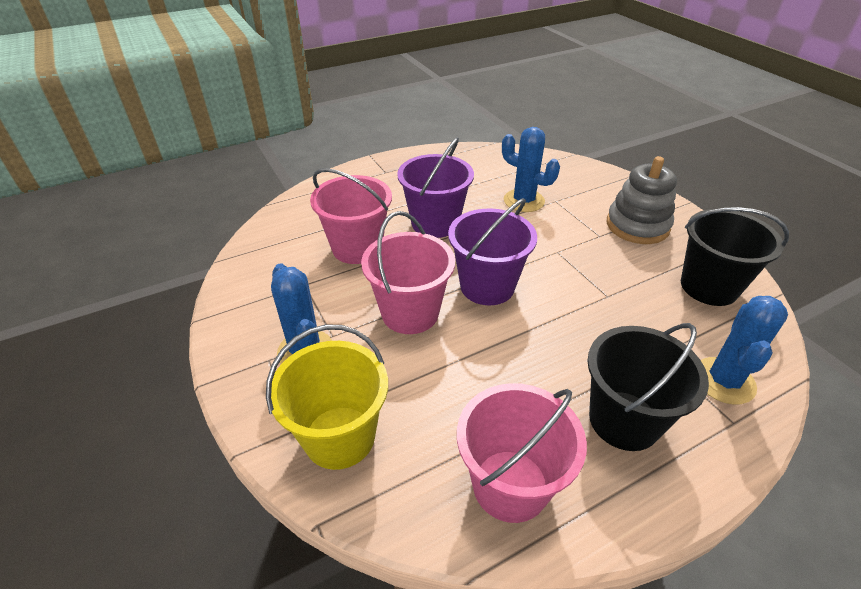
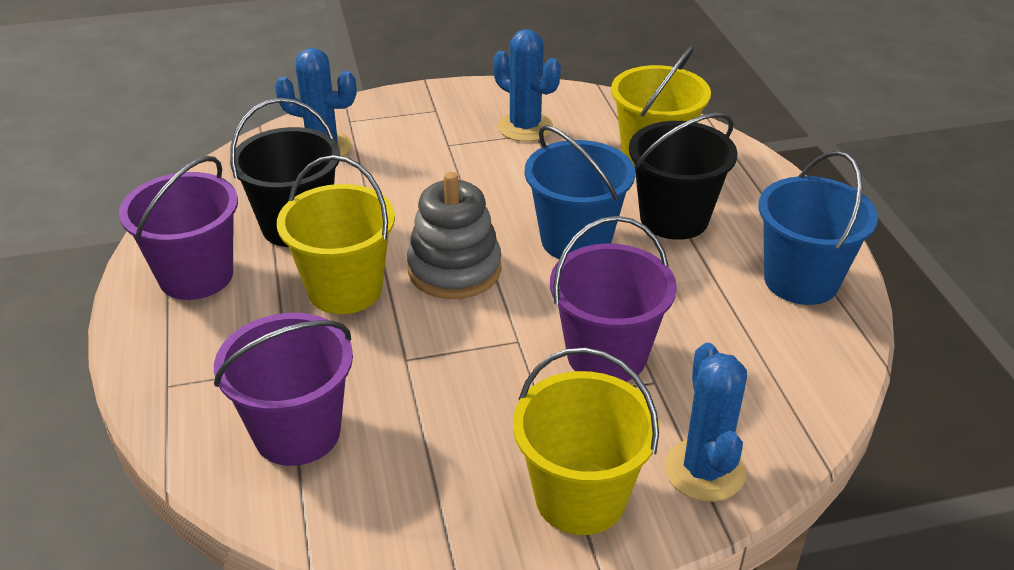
blue bucket: none = 0 -> [525,125,635,259] [759,151,878,305] = 2
pink bucket: [310,168,392,264] [361,211,455,334] [457,383,587,523] = 3 -> none = 0
purple bucket: [397,138,474,238] [448,198,537,305] = 2 -> [119,156,238,300] [214,313,353,466] [550,216,677,382] = 3
yellow bucket: [266,324,388,470] = 1 -> [277,155,395,314] [513,347,659,535] [611,45,711,167] = 3

